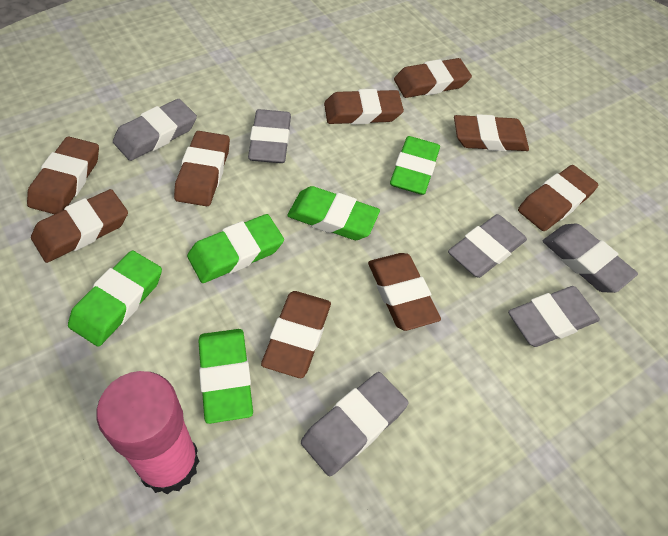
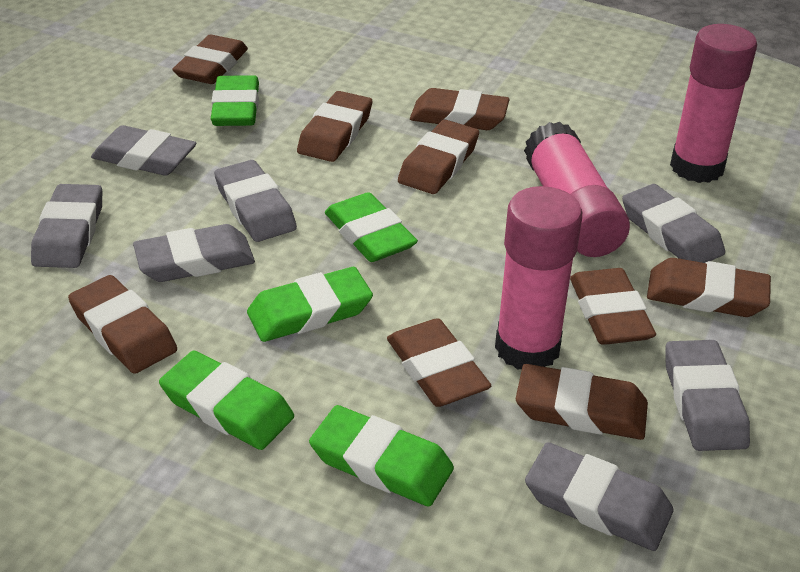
grey eraser: [113,99,197,161] [248,109,291,163] [301,372,409,476] [448,214,527,278] [508,286,600,347] [543,224,638,293] = 6 -> [31,184,102,268] [91,125,197,176] [133,224,255,282] [214,160,297,242] [525,442,673,551] [622,184,725,263] [665,340,750,451] = 7
pink glue stick: [96,371,199,494] = 1 -> [495,186,582,370] [524,122,630,257] [670,24,757,183] = 3

